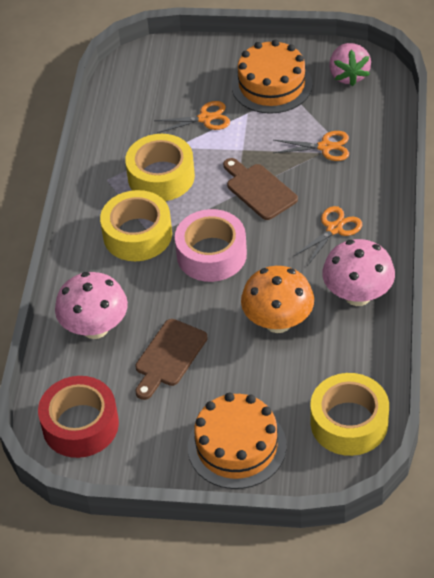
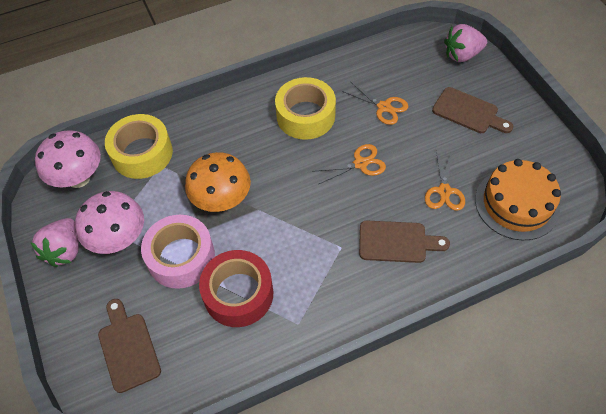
brown cutting board: [135,319,208,400] [223,158,298,220] = 2 -> [98,299,161,393] [359,220,450,263] [432,87,513,133] = 3
orange cake: [188,393,286,489] [232,40,313,114] = 2 -> [475,159,561,240] = 1
pink strawberry: [329,43,371,86] = 1 -> [30,218,79,267] [444,24,487,62] = 2
yellow tape: [100,190,172,261] [125,134,195,201] [310,373,389,456] = 3 -> [105,114,173,179] [275,77,336,140] = 2

